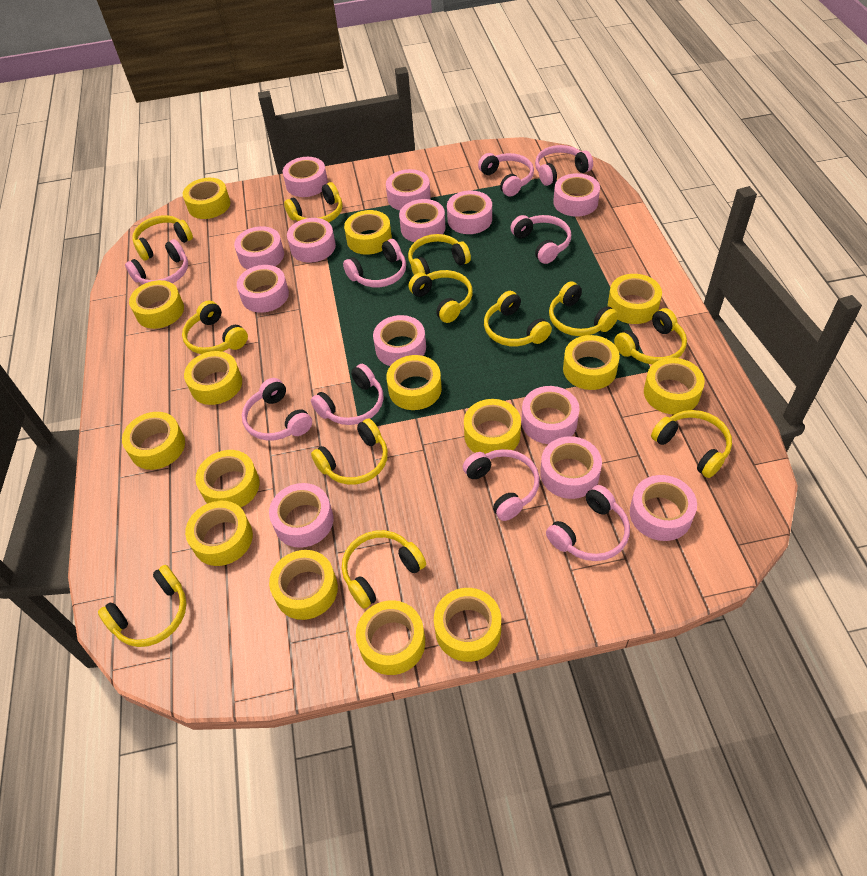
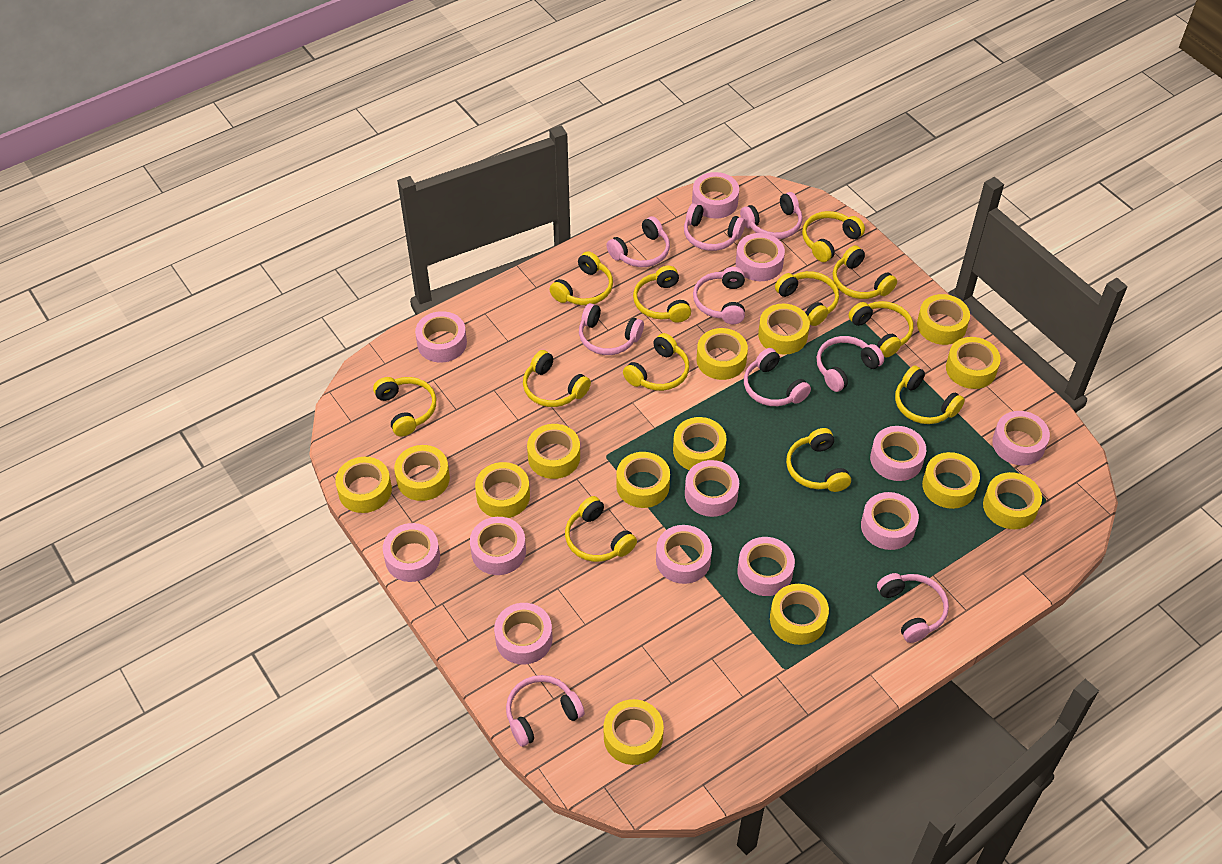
pink tape: [234,226,284,270] [237,265,289,313] [269,483,333,548] [283,157,328,197] [287,218,336,263] [373,315,426,366] [386,169,431,210] [399,199,446,242] [447,191,492,234] [521,386,579,444] [540,436,602,499] [553,173,600,217] [630,475,697,541] = 13 -> [383,523,440,582] [415,311,467,363] [470,517,526,575] [494,603,552,665] [656,525,712,584] [685,460,739,517] [692,172,739,219] [736,233,785,281] [737,537,795,596] [861,492,919,550] [870,426,926,481] [992,411,1050,465] = 12
yellow tape: [122,412,185,470] [129,280,184,329] [183,178,230,219] [184,351,242,405] [185,501,253,566] [195,450,260,507] [269,550,338,620] [344,210,392,255] [356,600,425,675] [386,355,442,410] [434,588,501,662] [464,399,521,454] [563,335,620,390] [608,274,662,324] [644,358,705,414] = 15 -> [335,457,392,513] [394,445,450,501] [475,462,530,518] [527,424,580,479] [604,699,664,765] [616,452,670,508] [673,417,727,470] [697,328,748,380] [758,304,810,355] [770,584,829,645] [917,294,970,345] [922,452,980,509] [946,337,1001,389] [983,472,1042,529] = 14

